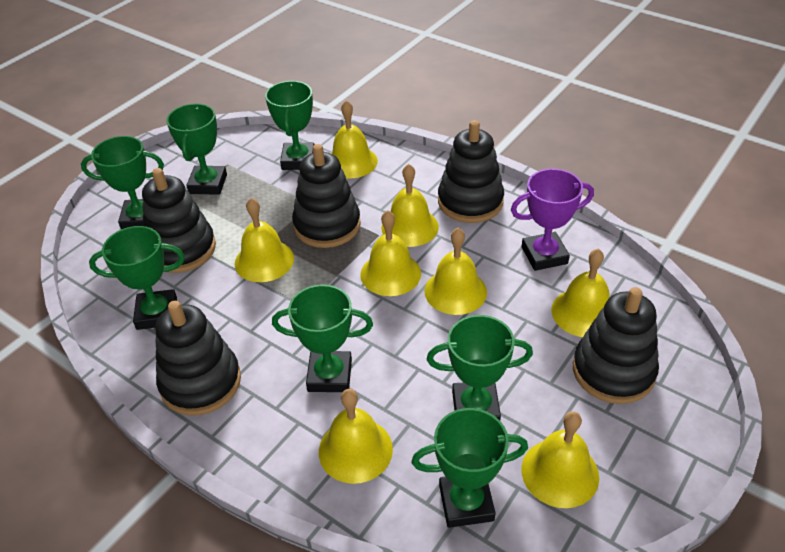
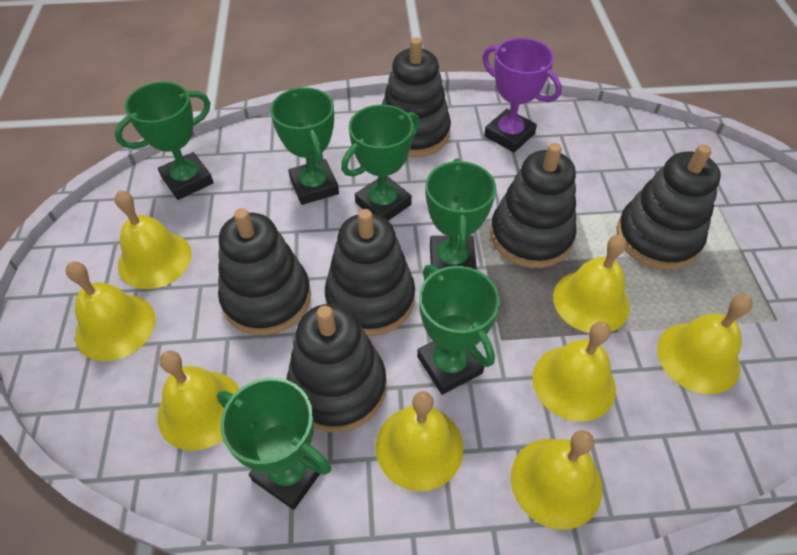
black stacking toy: [142,168,216,273] [155,301,241,415] [292,144,361,248] [438,120,504,223] [573,287,659,404] = 5 -> [218,208,311,335] [287,304,386,432] [325,209,415,336] [382,37,451,158] [490,143,577,268] [616,144,721,270] = 6
green trophy: [81,136,164,229] [89,226,185,330] [166,103,227,195] [265,81,314,170] [272,284,373,392] [411,408,528,528] [427,315,533,420] = 7 -> [115,82,214,200] [217,378,331,510] [270,87,339,205] [341,105,420,221] [417,265,500,395] [426,158,496,270] = 6

